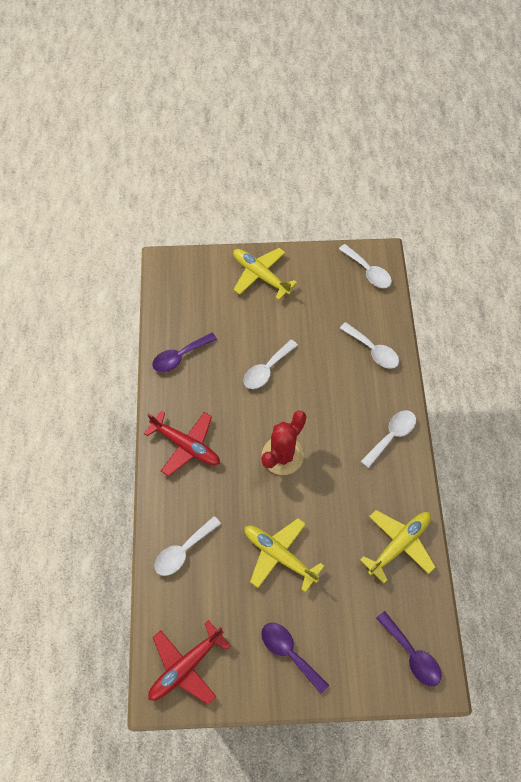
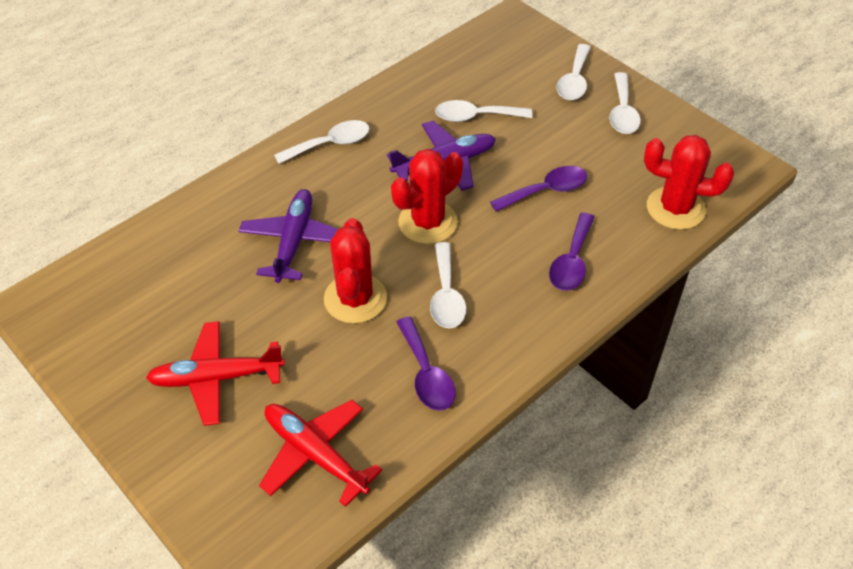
purple plane: none = 0 -> [239,189,338,283] [387,121,496,191] = 2
red cactus: [261,411,306,475] = 1 -> [324,218,387,324] [391,149,463,244] [644,135,734,230] = 3
yellow plane: [233,248,297,300] [245,518,324,593] [360,510,435,583] = 3 -> none = 0

